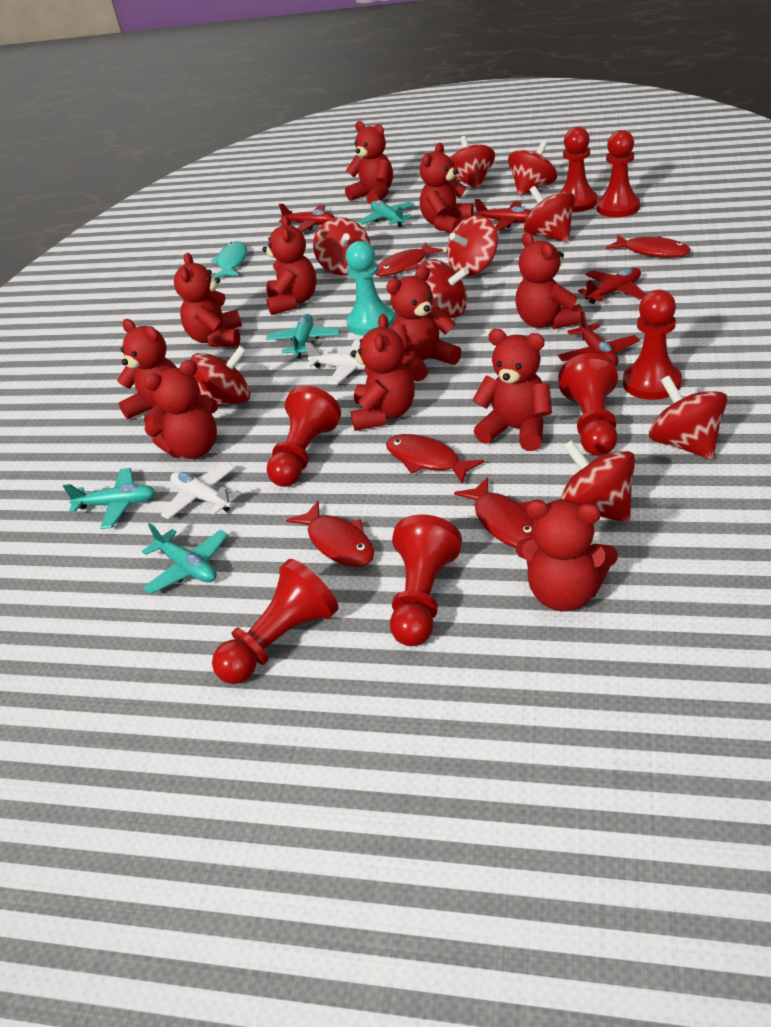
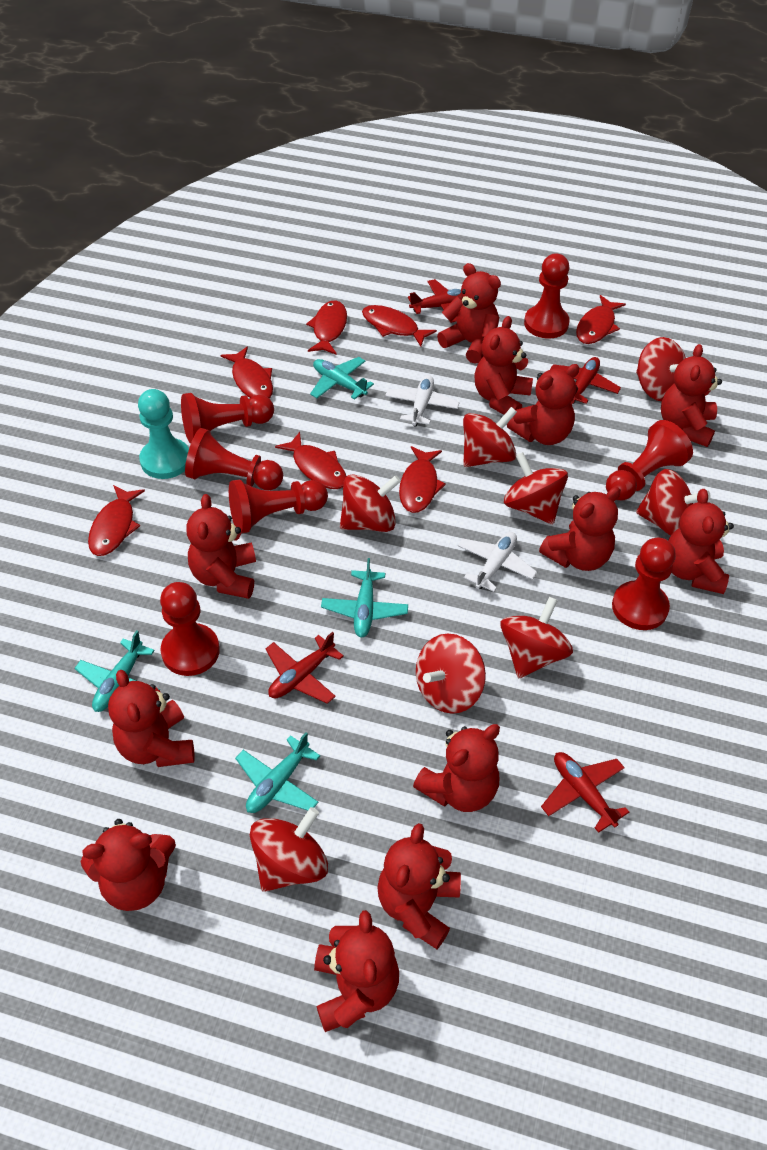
red fish: [286,501,374,567] [375,242,443,276] [386,434,484,484] [454,477,534,548] [606,235,691,258] = 5 -> [88,485,145,556] [220,347,273,398] [275,432,346,489] [306,300,347,355] [362,305,437,346] [399,446,446,513] [576,295,626,344] = 7
red spinning top: [191,346,250,406] [313,217,371,275] [419,259,469,318] [447,215,498,276] [450,136,495,189] [508,140,557,196] [524,186,575,242] [560,440,635,523] [649,375,727,459] = 9 -> [250,807,328,892] [340,474,401,532] [416,633,486,714] [463,407,517,467] [500,597,573,679] [504,452,568,524] [636,337,686,401] [636,469,711,536] = 8
red teddy bear: [117,319,177,424] [144,360,218,459] [174,253,242,347] [262,215,317,315] [345,121,393,205] [350,314,415,431] [386,266,462,382] [420,143,473,233] [473,329,552,451] [515,232,583,329] [516,499,618,611] = 11 -> [81,819,176,911] [108,670,195,767] [186,494,256,599] [314,910,399,1032] [377,823,461,949] [413,724,500,812] [437,263,501,364] [474,316,533,415] [507,364,580,445] [539,487,621,571] [661,344,722,447] [668,489,734,594] = 12
turquoise fish: [211,241,247,278] = 1 -> none = 0

